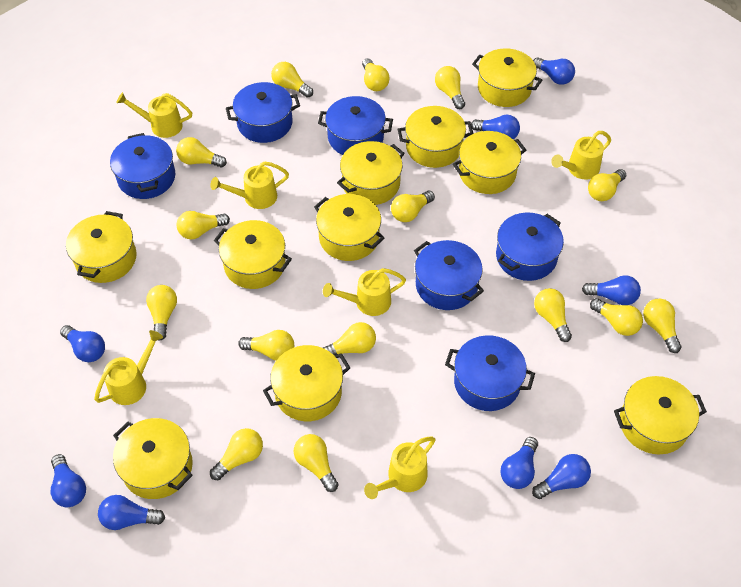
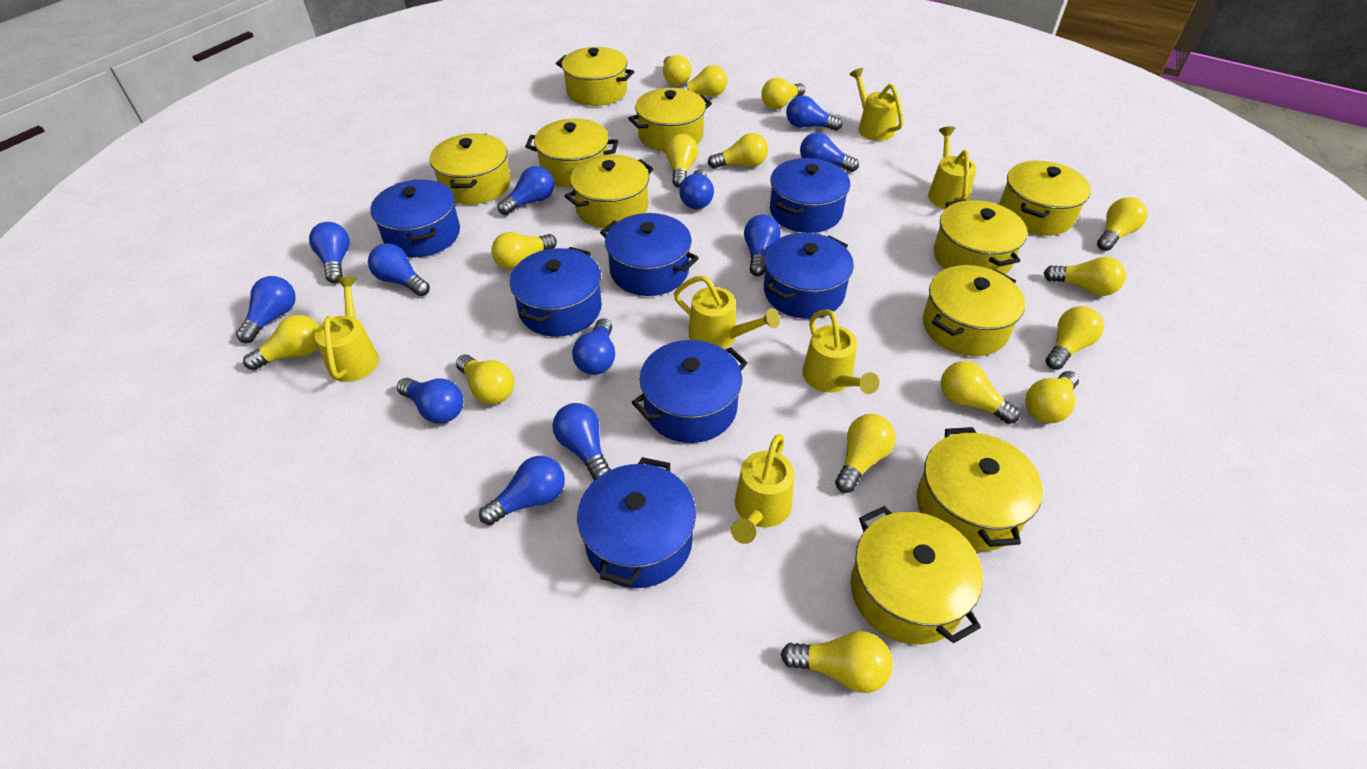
blue light bulb: [51,454,86,507] [60,325,105,362] [98,495,165,530] [471,114,520,139] [501,437,538,489] [532,454,591,499] [533,57,575,85] [582,275,641,305] = 8 -> [236,276,296,343] [309,222,350,283] [368,243,430,296] [397,378,463,424] [479,456,565,525] [498,166,554,215] [553,403,611,480] [572,318,615,375] [679,169,714,209] [744,215,781,276] [786,95,842,131] [800,132,859,172] = 12
blue pot: [110,133,175,199] [226,82,300,143] [318,96,393,155] [414,240,484,310] [445,335,535,411] [496,212,564,281] = 6 -> [370,179,460,258] [510,247,602,337] [577,457,696,588] [600,213,699,296] [632,340,747,443] [764,233,854,319] [770,158,850,233] = 7

